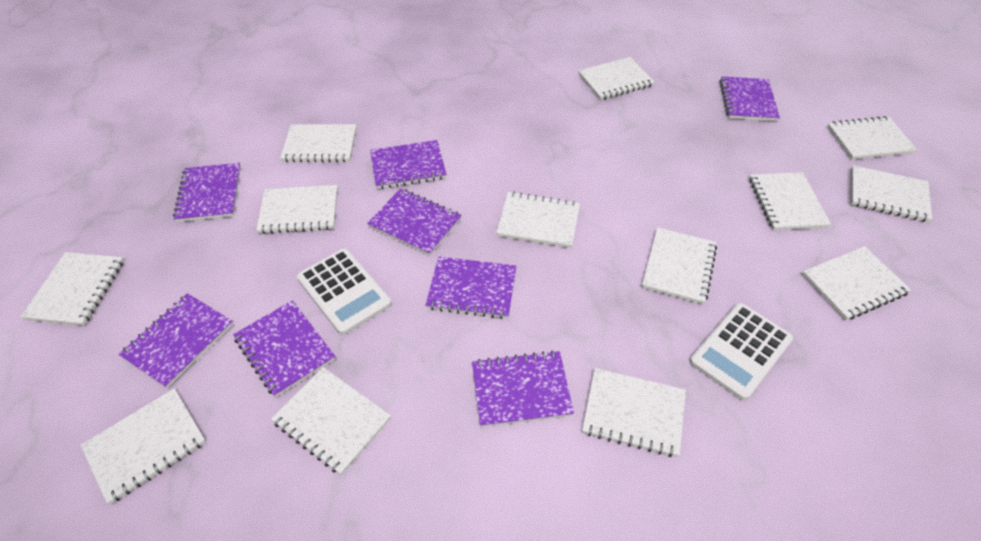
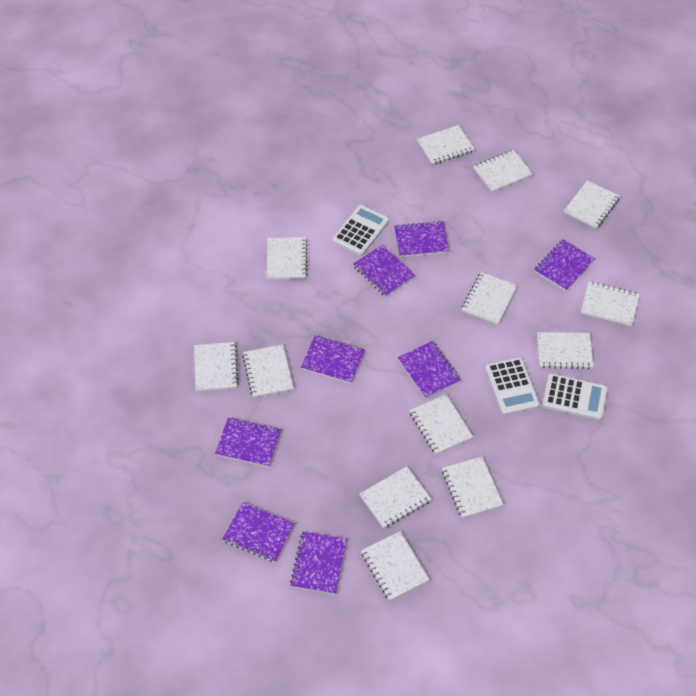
white calculator: [297,249,391,335] [690,303,793,401] = 2 -> [332,205,389,256] [485,357,540,415] [542,374,608,420] = 3

